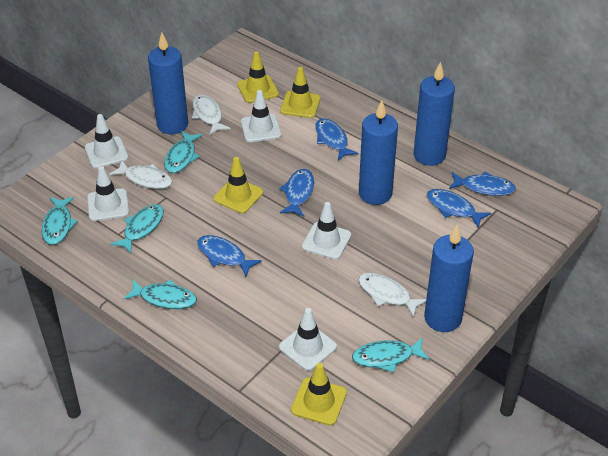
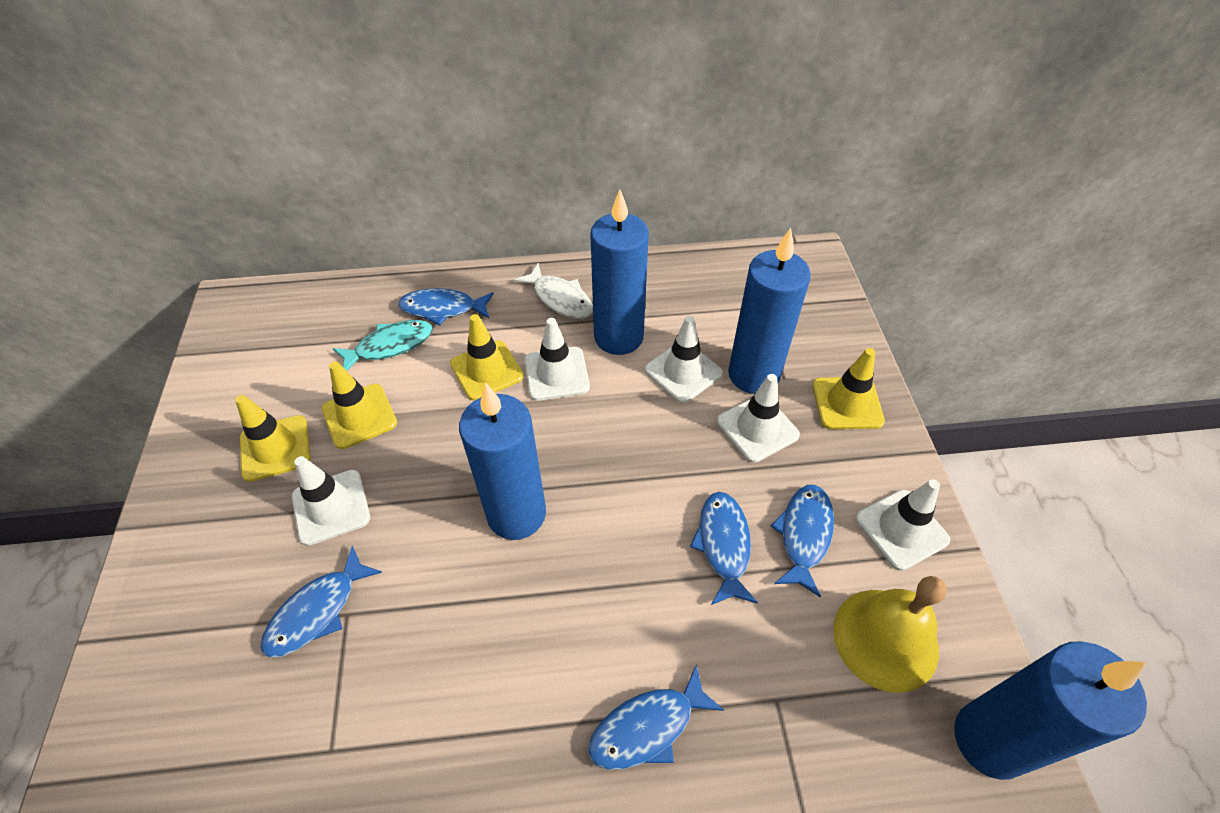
turquoise fish: [42,197,78,245] [110,204,164,253] [123,279,197,309] [164,131,203,173] [352,337,430,372] = 5 -> [332,320,433,371] = 1
white fish: [109,160,173,189] [192,94,231,135] [358,273,426,317] = 3 -> [514,263,593,319] = 1
yellow bell: none = 0 -> [833,576,947,693] = 1

